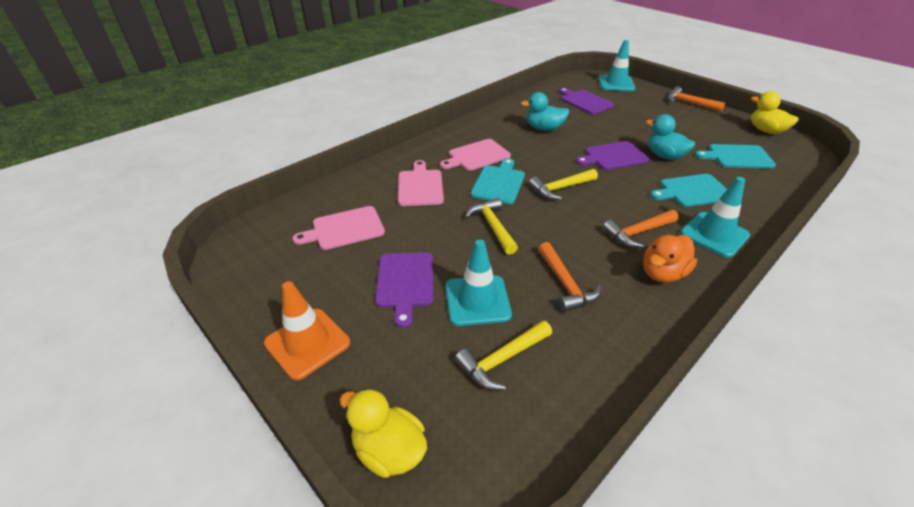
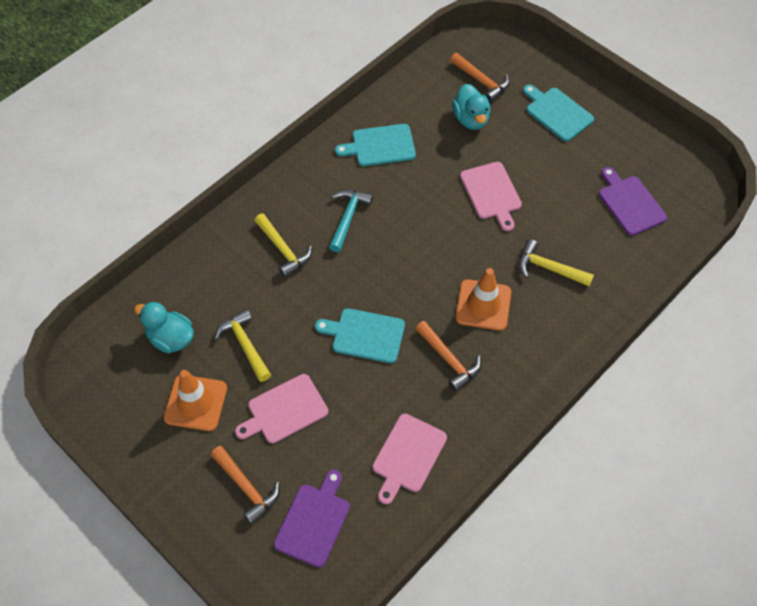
orange duck: [643,235,697,283] = 1 -> none = 0
orange traffic cone: [264,281,350,380] = 1 -> [164,370,227,431] [456,268,511,331] = 2
purple cutting board: [375,252,433,328] [559,88,614,114] [576,141,649,170] = 3 -> [274,470,350,568] [599,167,667,236] = 2
turquoise hammer: none = 0 -> [329,189,373,252] = 1
turquoise traffic cone: [445,240,512,326] [599,40,635,91] [680,177,750,258] = 3 -> none = 0
yellow duck: [339,388,427,478] [751,91,799,134] = 2 -> none = 0

